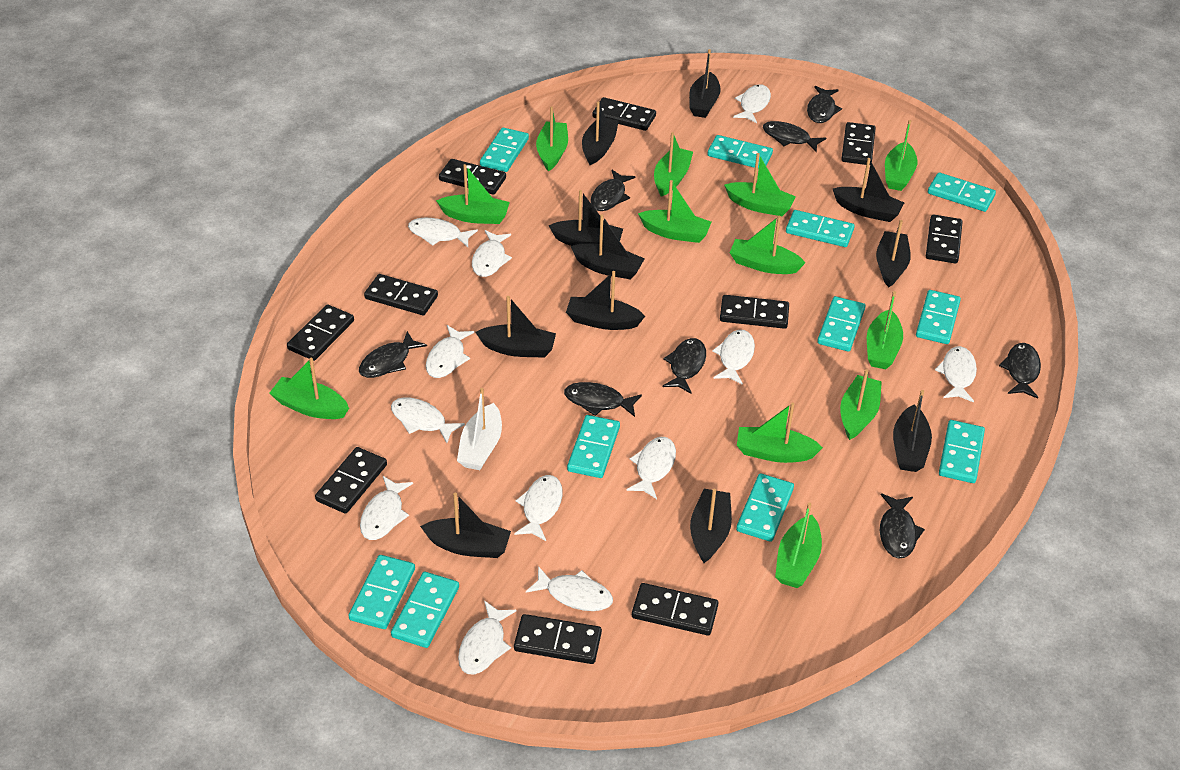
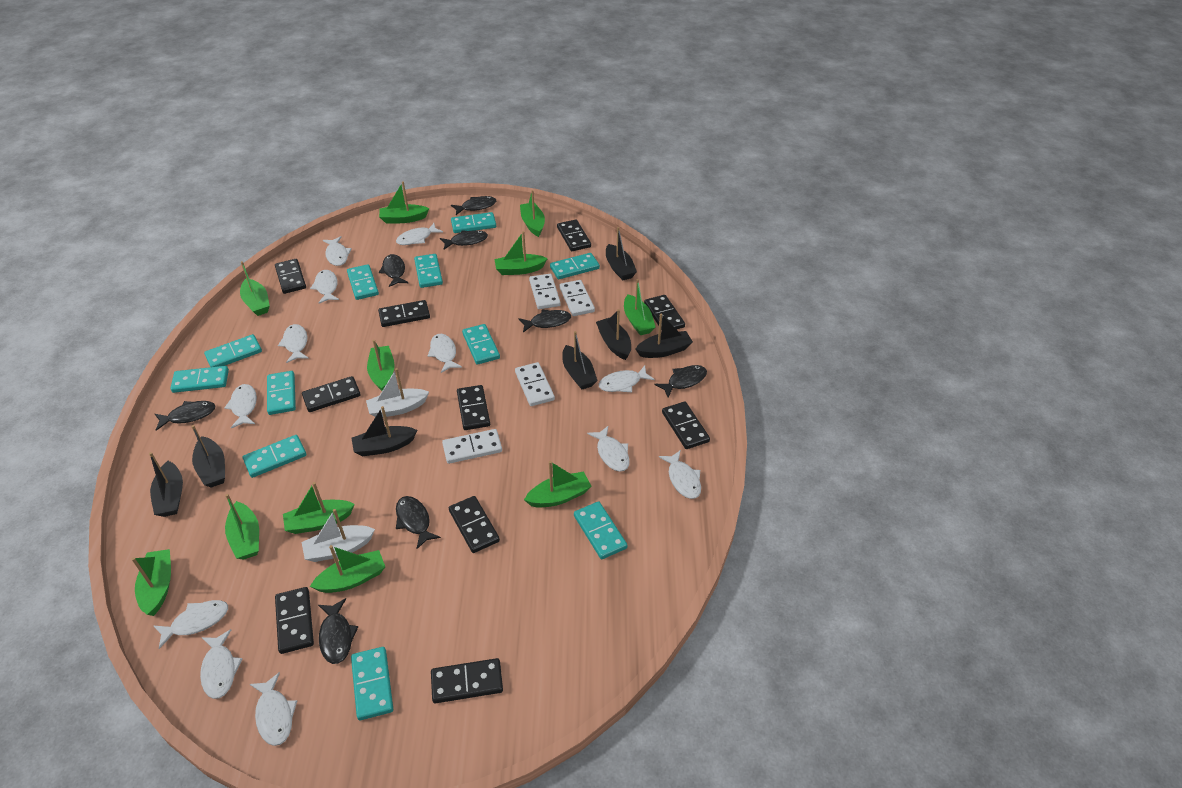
black boat: [420,493,511,558] [476,296,556,358] [548,190,623,246] [566,271,645,330] [570,215,645,280] [582,101,619,165] [689,49,721,118] [690,489,732,563] [833,158,904,222] [876,220,911,287] [893,390,932,472] = 11 -> [149,452,183,517] [191,425,225,488] [351,406,417,456] [562,331,598,389] [596,309,631,360] [606,227,637,280] [636,314,693,358] = 7
green boat: [269,357,349,419] [436,164,510,224] [536,106,568,171] [638,180,711,243] [654,132,693,196] [724,153,796,216] [730,215,805,274] [737,402,823,463] [775,502,822,588] [840,369,882,440] [867,291,903,369] [885,120,917,191] = 12 -> [132,549,171,616] [225,494,259,560] [240,261,270,316] [283,482,355,534] [310,545,385,593] [367,340,395,391] [379,181,429,223] [494,231,548,275] [520,190,545,237] [524,461,592,507] [624,279,656,335] = 11
white boat: [457,388,502,470] = 1 -> [302,509,375,562] [366,368,429,417] = 2
white domino: none = 0 -> [442,429,502,464] [515,362,555,406] [529,274,561,309] [559,280,595,316] = 4

